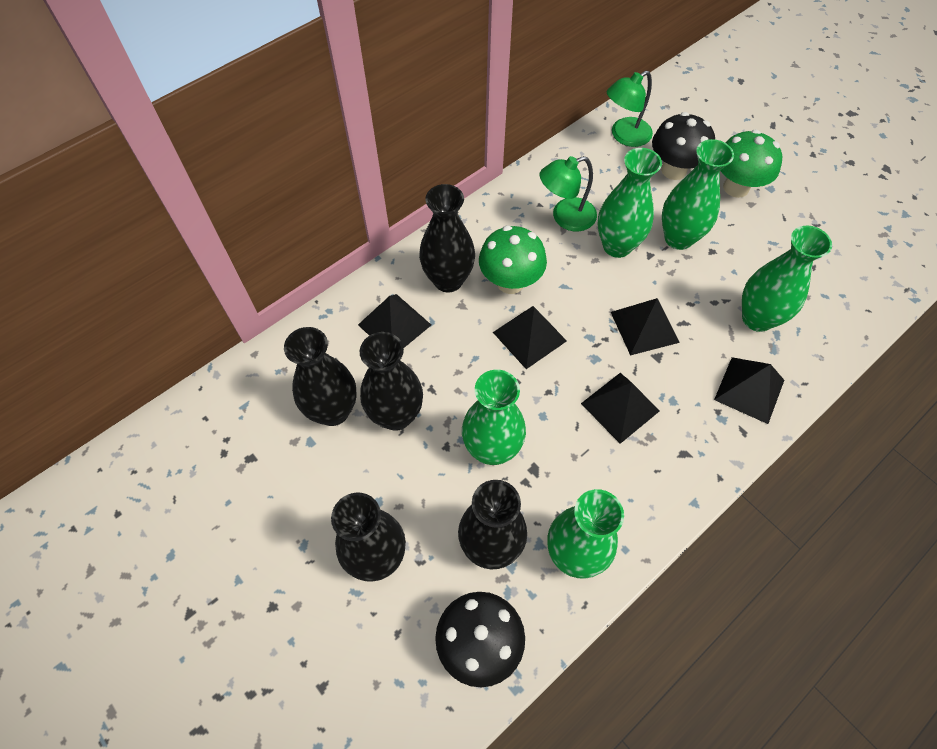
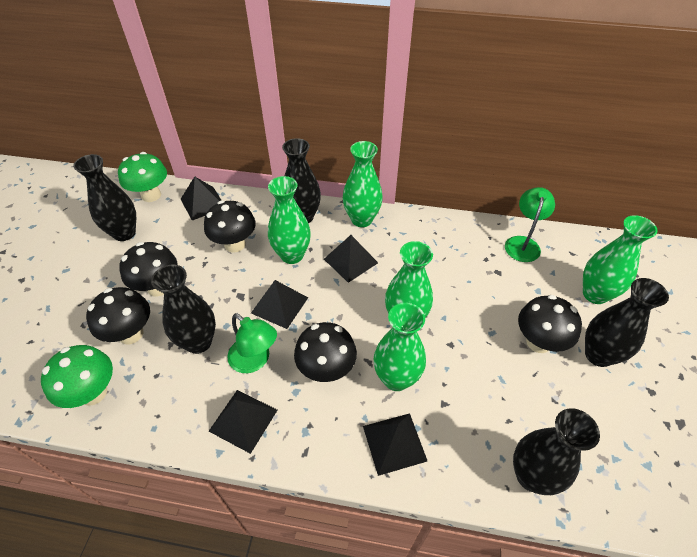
black mushroom: [435,592,525,687] [652,112,715,180] = 2 -> [86,287,150,344] [119,242,177,297] [204,200,256,253] [294,322,357,382] [518,295,582,353] = 5

